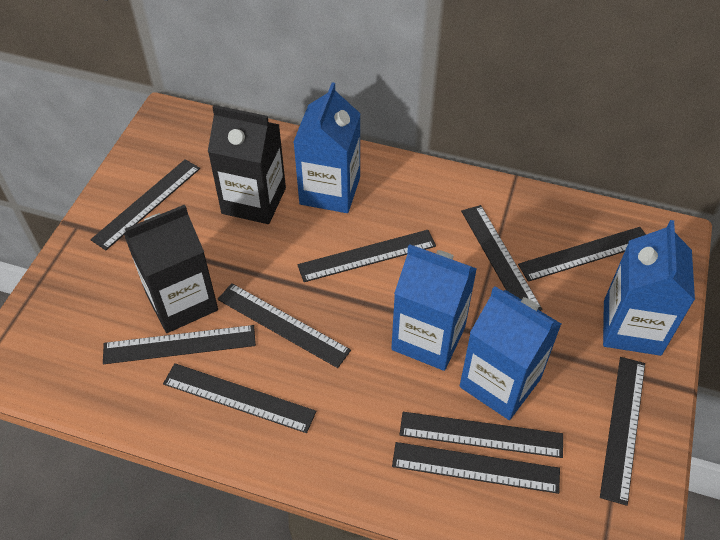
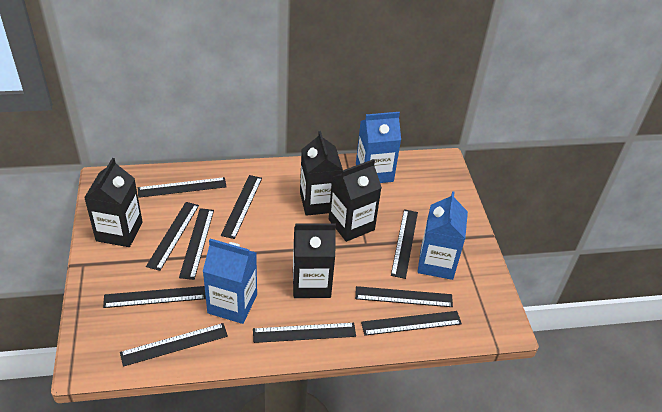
black carton: [124,204,218,333] [208,105,286,224] = 2 -> [84,158,142,247] [293,223,336,298] [300,131,343,216] [329,159,382,242] = 4
blue carton: [293,82,361,213] [391,244,477,371] [460,286,561,420] [603,220,695,356] = 4 -> [203,239,257,324] [356,112,401,183] [417,191,468,280] = 3

